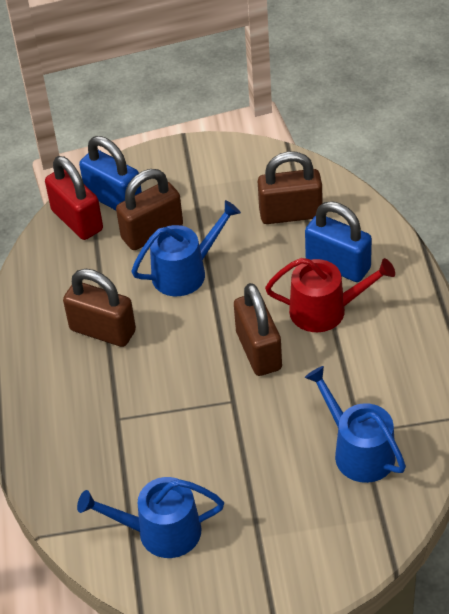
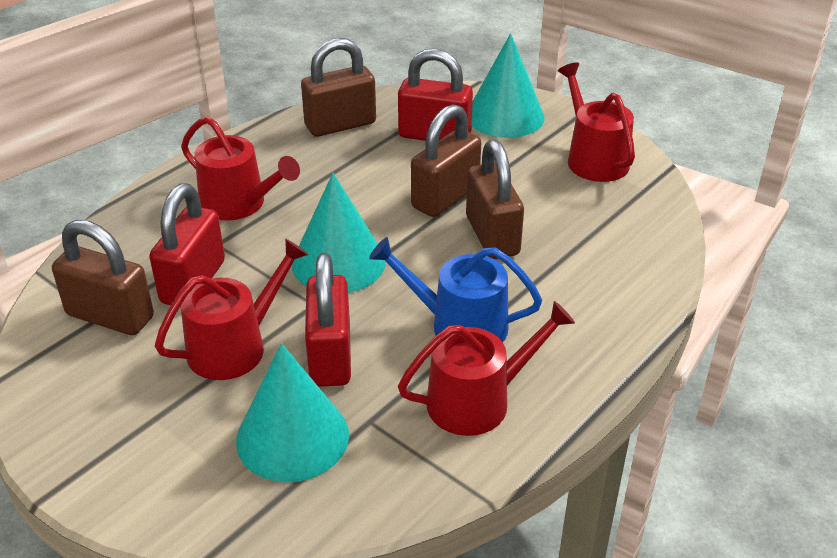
blue padlock: [79,136,142,210] [305,201,372,282] = 2 -> none = 0
blue watering can: [77,477,224,558] [131,200,241,296] [305,366,406,483] = 3 -> [369,237,542,342] = 1
red padlock: [45,156,103,240] = 1 -> [149,183,225,307] [305,253,351,387] [398,48,473,141] = 3
red watering can: [265,258,395,332] = 1 -> [155,238,309,380] [181,116,300,220] [398,301,575,436] [558,63,635,182] = 4
turquoise cone: none = 0 -> [236,343,349,482] [292,173,386,293] [472,33,545,138] = 3

